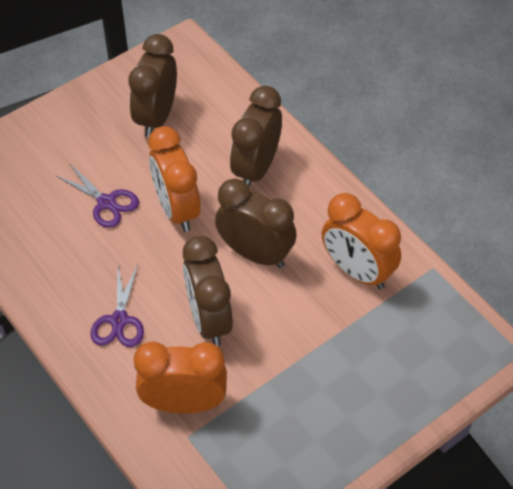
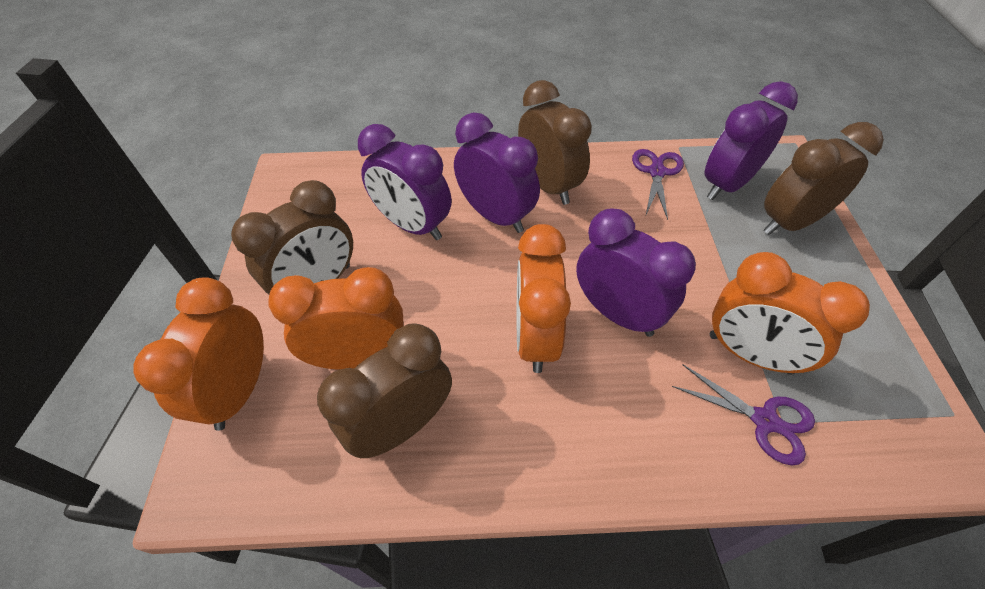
orange clock: [134,341,227,414] [148,126,201,232] [322,193,401,290] = 3 -> [133,277,264,431] [268,267,404,370] [517,224,571,373] [710,252,870,375] = 4
purple clock: none = 0 -> [358,124,452,240] [454,113,540,233] [576,209,696,337] [705,81,798,200] = 4

